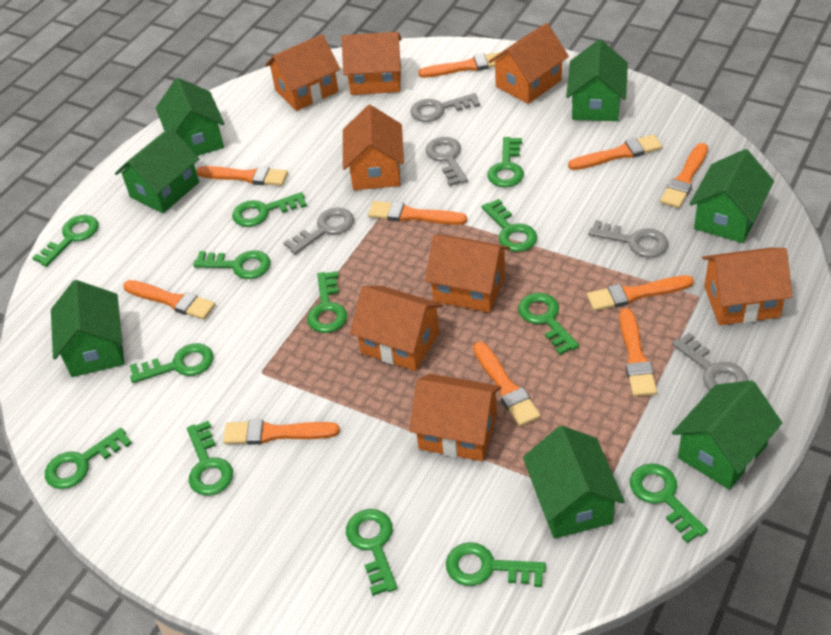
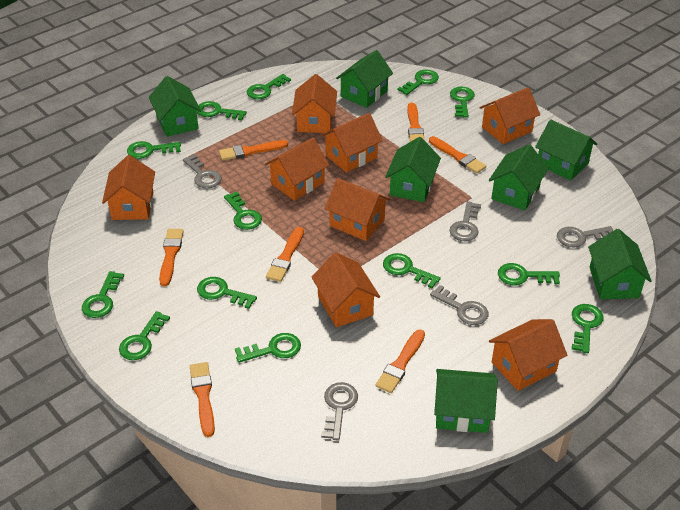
orange brush: [123,280,215,320] [196,166,288,186] [223,419,340,445] [368,201,467,225] [418,52,501,78] [473,342,541,426] [568,135,662,170] [587,275,694,311] [619,308,657,397] [660,143,708,208] = 10 -> [159,229,184,286] [190,362,215,437] [219,140,288,161] [266,227,304,282] [375,329,425,393] [407,103,425,142] [429,136,486,174] = 7

